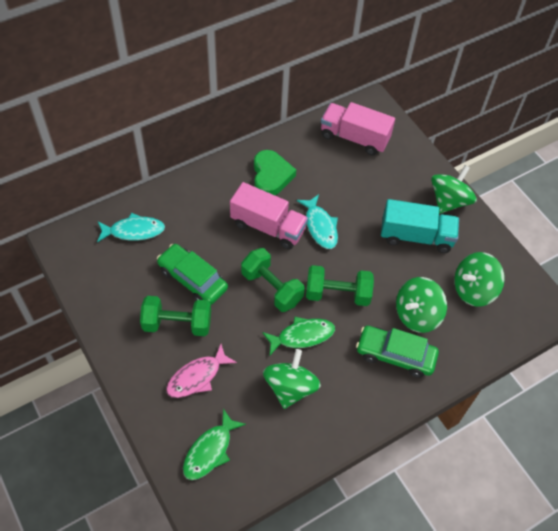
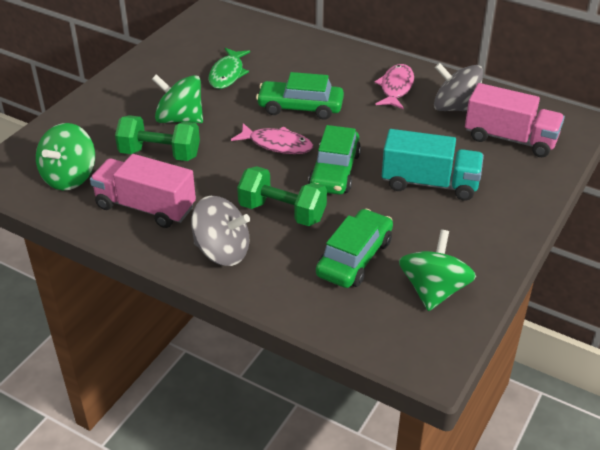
green car: [157,244,228,305] [356,326,439,378] = 2 -> [256,72,344,120] [308,125,361,195] [316,209,393,288] = 3
green dumbbell: [140,296,211,336] [241,248,305,312] [306,265,374,306] = 3 -> [115,115,200,161] [237,166,327,226] = 2
green fish: [183,409,246,480] [262,316,335,355] = 2 -> [208,48,250,89] = 1
green heart: [254,150,296,195] = 1 -> none = 0
green spinning top: [263,349,321,409] [396,277,447,333] [431,165,477,213] [454,252,505,307] = 4 -> [36,123,95,190] [152,74,203,123] [399,230,476,311] = 3
grey spinning top: none = 0 -> [191,196,250,266] [434,63,483,111] = 2
pink fish: [166,344,237,398] = 1 -> [231,123,313,154] [374,64,414,109] = 2
turquoise fish: [97,213,165,242] [297,194,338,249] = 2 -> none = 0

